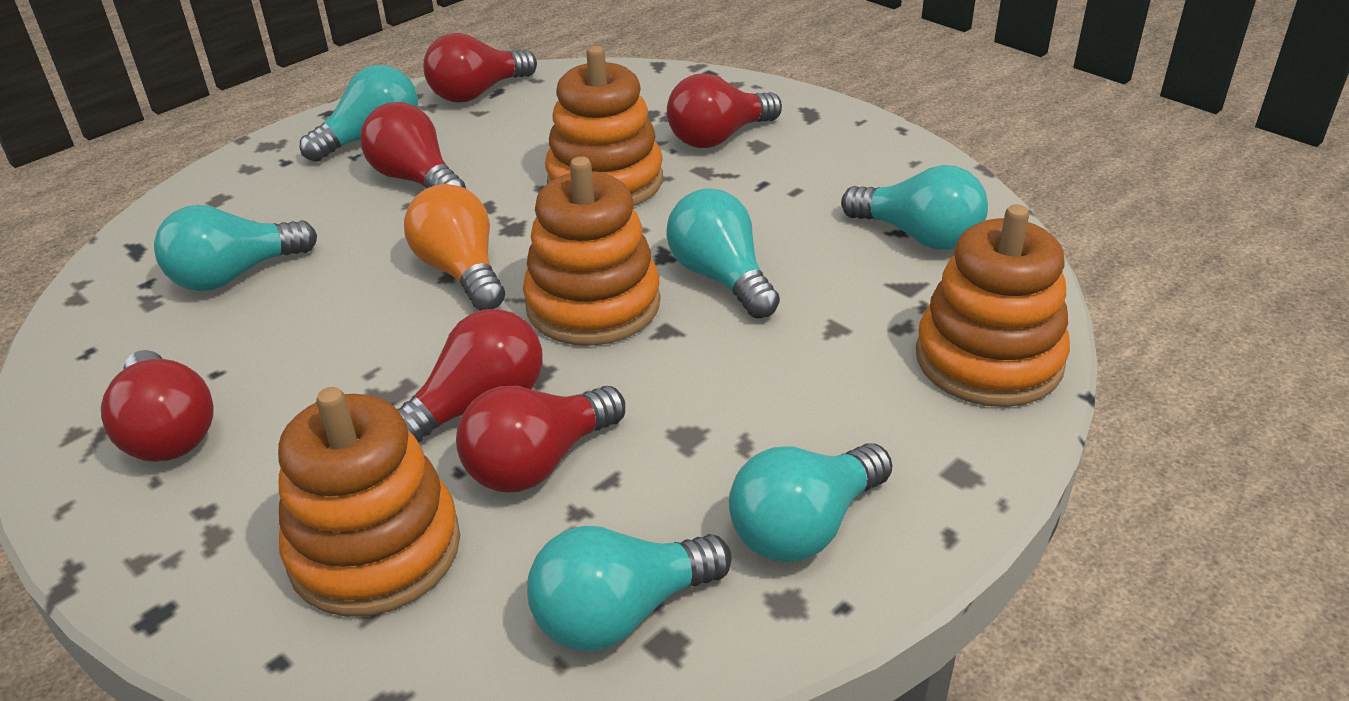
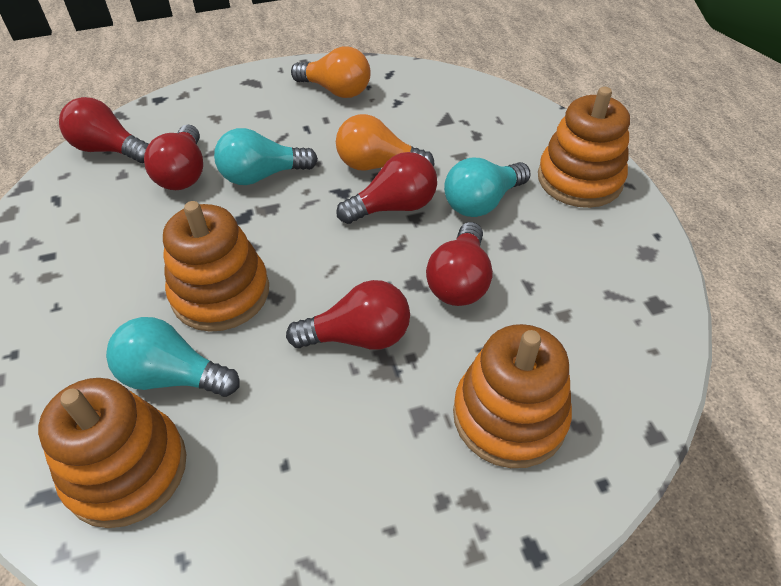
orange light bulb: [404,184,505,311] = 1 -> [291,46,371,98] [336,114,435,171] = 2
red light bulb: [101,350,214,462] [360,102,466,189] [397,309,543,443] [423,33,537,102] [456,386,625,492] [667,73,782,148] = 6 -> [59,97,149,163] [144,125,203,190] [286,280,410,349] [336,152,437,224] [426,222,493,306] = 5
turquoise light bulb: [154,205,317,291] [300,65,418,162] [527,526,732,651] [667,188,780,319] [729,443,892,562] [841,165,988,250] = 6 -> [106,317,240,397] [214,128,318,185] [444,158,531,217] = 3

